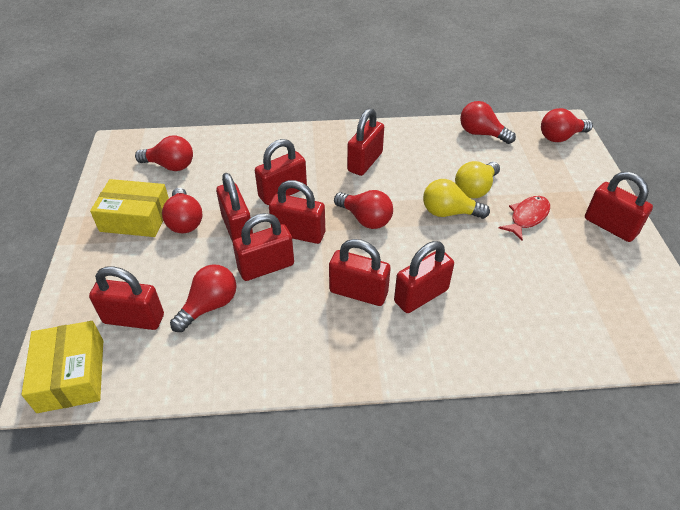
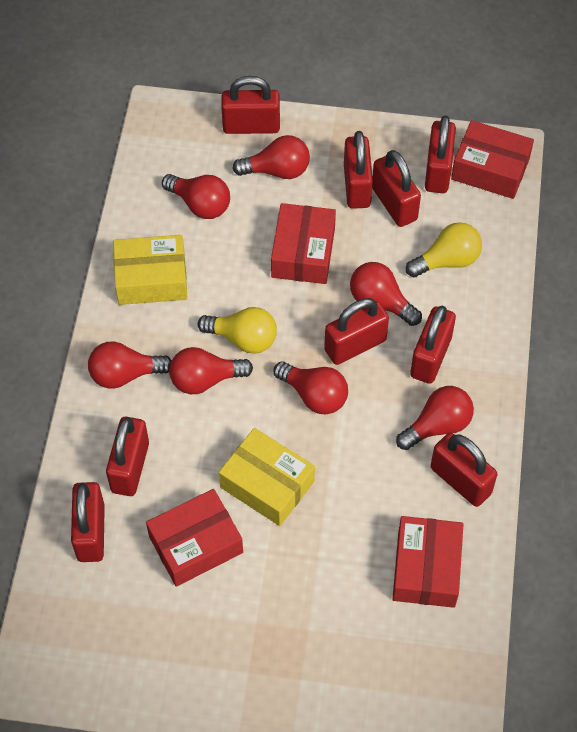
red box: none = 0 -> [146,489,243,586] [271,203,336,284] [392,516,464,608] [451,120,534,199] = 4
red fish: [499,196,550,241] = 1 -> none = 0
red light bulb: [135,135,193,171] [162,188,202,233] [170,264,236,332] [334,190,393,229] [460,101,516,144] [541,108,593,142] = 6 -> [88,341,172,389] [162,174,230,219] [169,347,253,394] [232,135,310,179] [274,361,348,414] [350,262,422,326] [396,386,474,450] = 7

